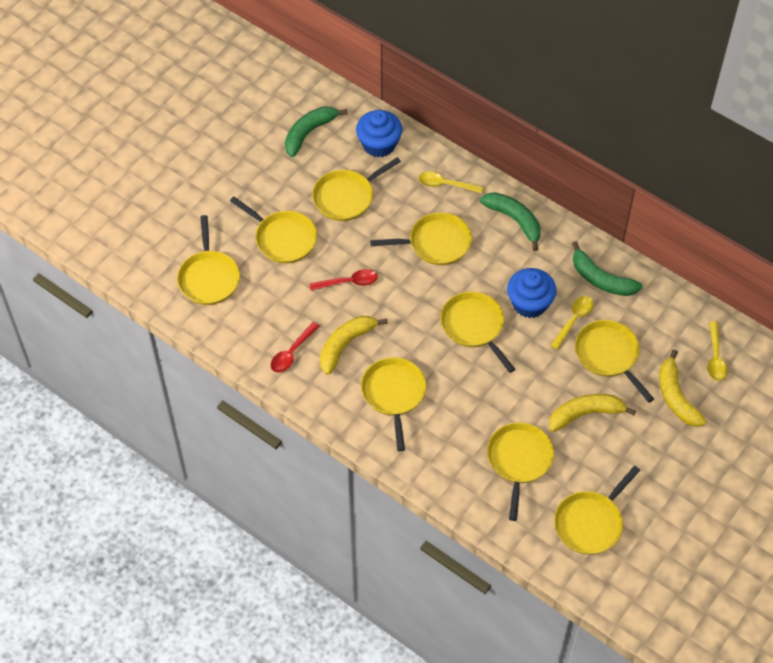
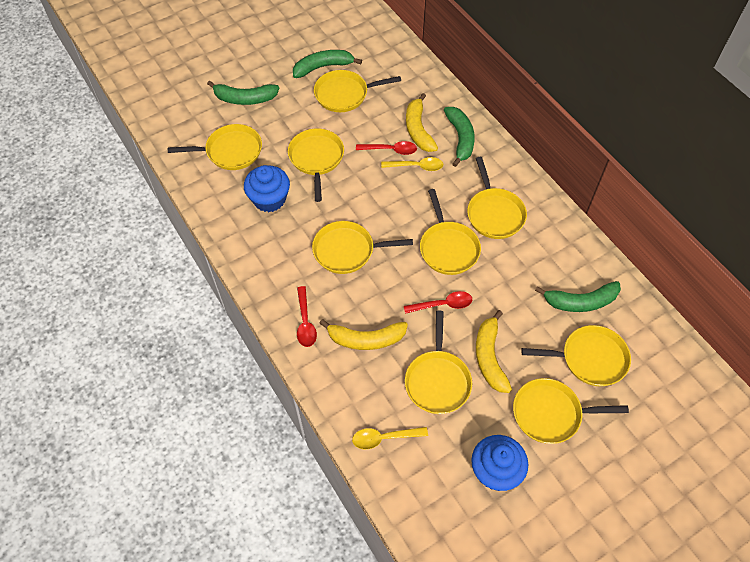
green banana: [285,106,347,157] [480,193,541,251] [572,241,642,296] = 3 -> [207,81,280,105] [293,50,362,78] [444,107,475,167] [535,281,621,312] = 4
red spoon: [271,322,319,372] [310,269,378,290] = 2 -> [297,286,317,347] [356,141,417,155] [404,291,472,314] = 3
yellow spoon: [419,171,484,193] [550,296,594,350] [707,322,727,381] = 3 -> [352,427,428,449] [381,157,443,171] = 2

